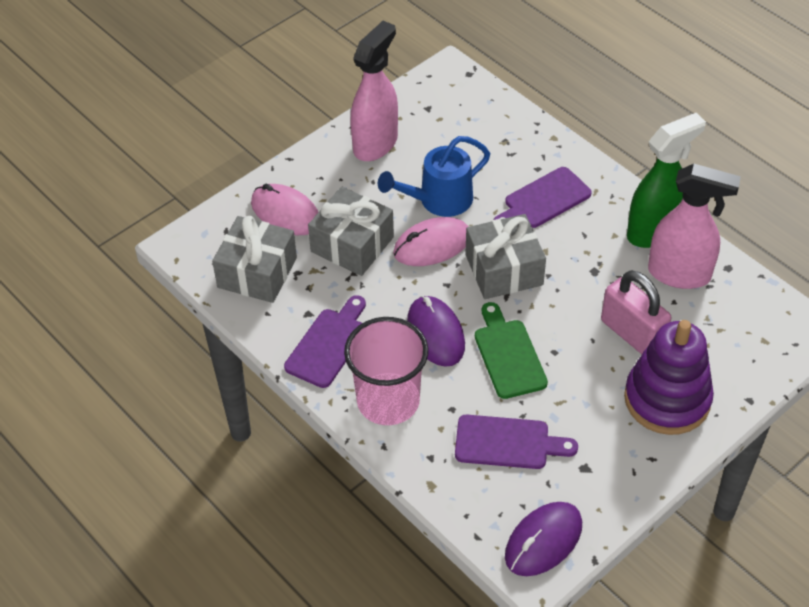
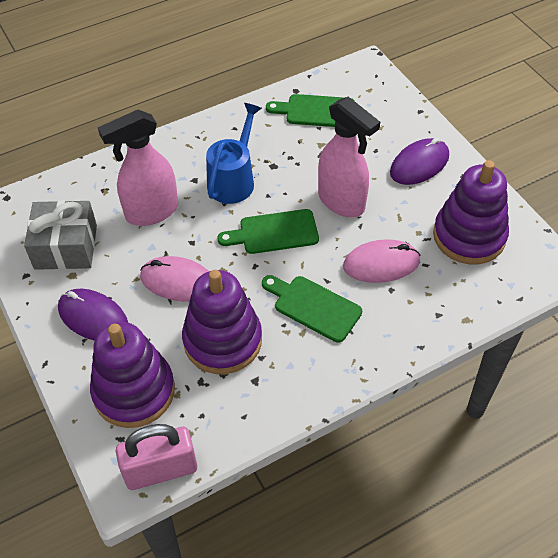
green cutting board: [475,302,548,399] = 1 -> [217,209,319,254] [262,275,362,343] [266,94,355,127] = 3
green spray bottle: [627,113,706,248] = 1 -> none = 0
grey gift: [212,216,297,303] [308,186,394,276] [465,214,546,299] = 3 -> [24,200,97,270] = 1
pink cup: [344,317,428,425] = 1 -> none = 0
purple cutting board: [284,295,366,388] [455,415,578,469] [494,167,592,228] = 3 -> none = 0
purple stacking toy: [624,320,714,435] = 1 -> [90,322,175,428] [182,270,262,374] [433,160,509,264] = 3

